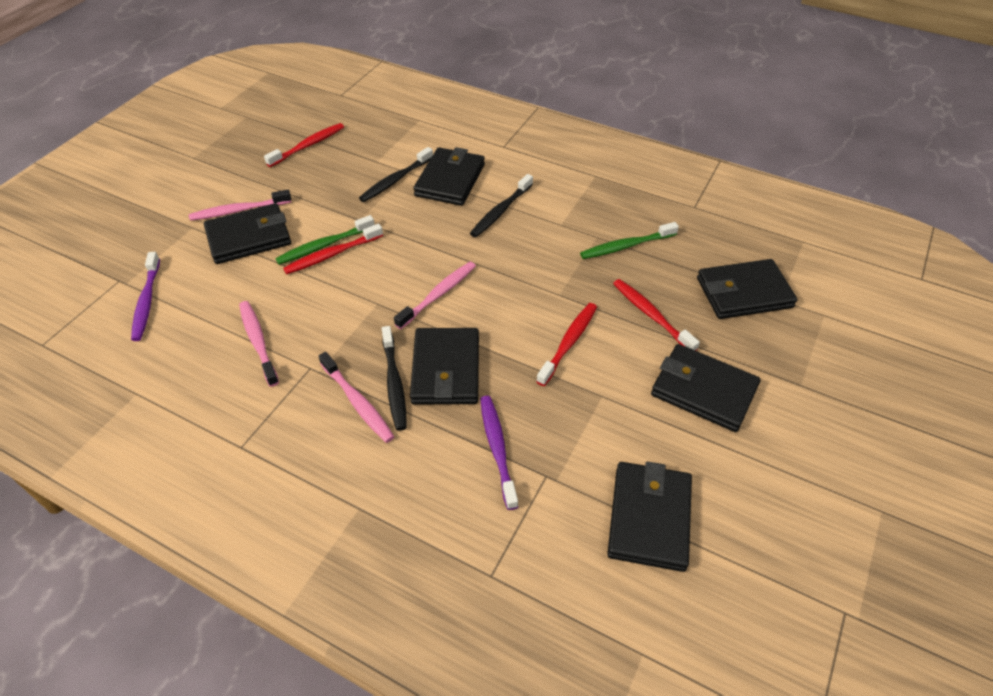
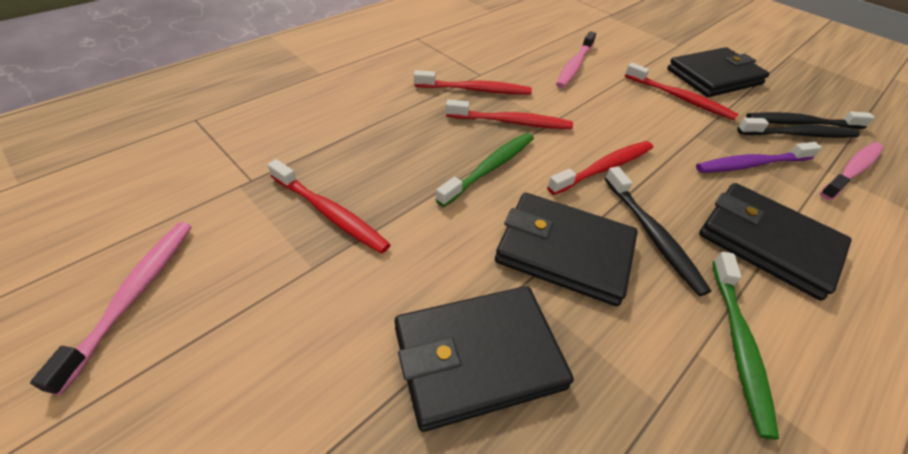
black wallet: [204,203,291,264] [410,328,479,404] [413,147,485,206] [607,461,692,572] [651,344,761,432] [697,259,798,319] = 6 -> [395,286,574,432] [495,193,638,306] [667,47,770,97] [699,183,852,301] = 4
pink toothbrush: [189,190,291,221] [239,301,279,387] [319,352,395,443] [394,262,476,329] = 4 -> [30,222,192,395] [556,31,596,88] [820,142,884,200] = 3
purple toothbrush: [131,252,160,341] [480,396,518,510] = 2 -> [696,142,822,173] = 1
red toothbrush: [264,123,344,167] [283,224,383,274] [536,303,597,386] [613,279,700,351] = 4 -> [268,159,391,254] [414,70,532,94] [446,99,573,129] [547,141,653,195] [625,63,739,120] = 5

